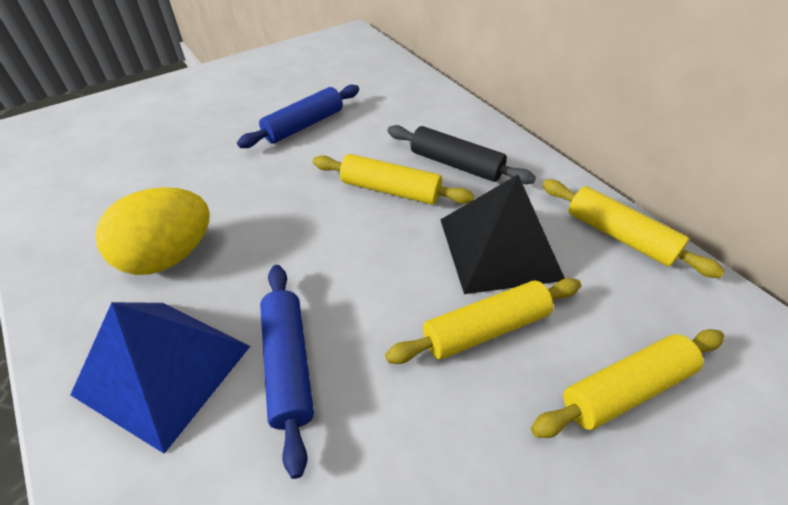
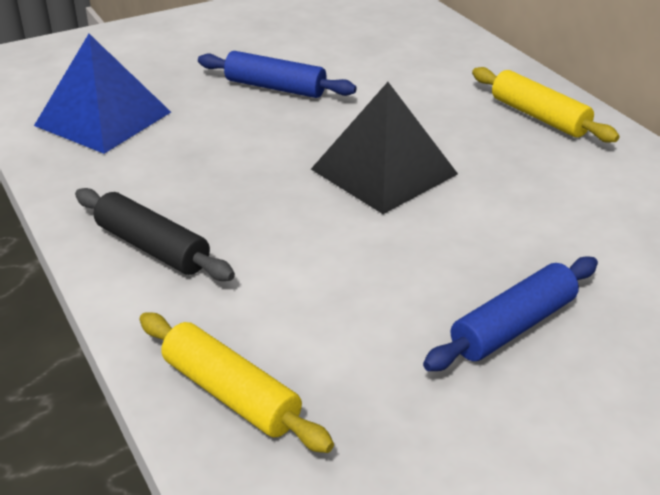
yellow egg: [95,187,210,275] = 1 -> none = 0
yellow rolling pin: [313,154,475,205] [385,278,581,364] [531,329,724,438] [542,180,725,278] = 4 -> [139,312,334,453] [472,67,620,143] = 2

